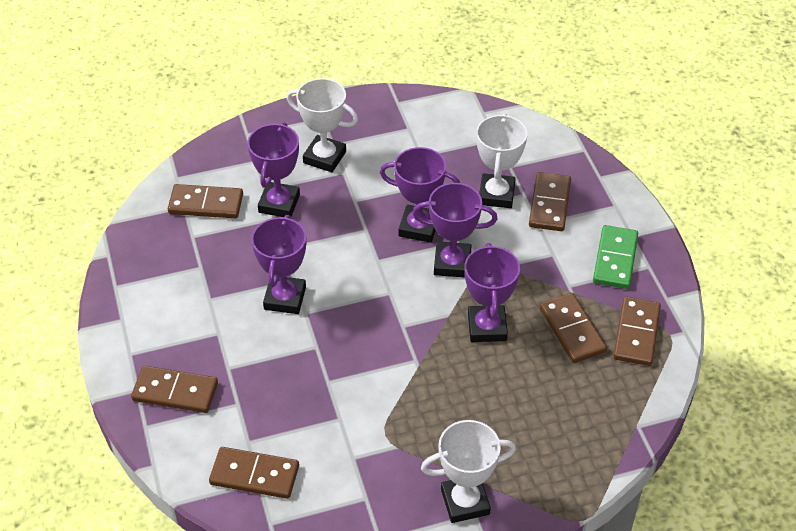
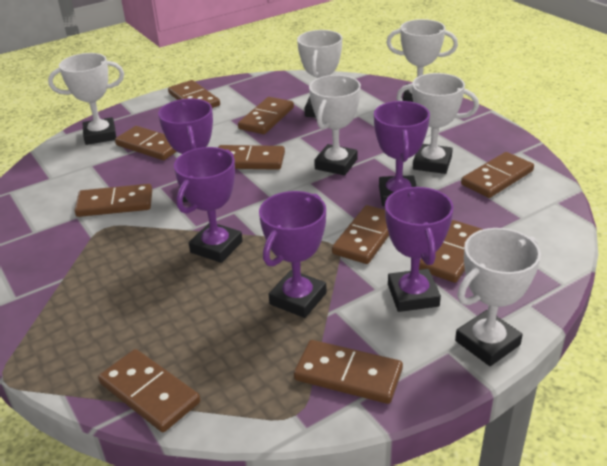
brown domino: [131,366,218,413] [168,184,243,218] [209,447,299,499] [529,172,571,231] [540,293,607,363] [613,297,661,366] = 6 -> [74,184,152,217] [98,349,200,432] [115,126,177,160] [168,80,220,108] [218,145,285,170] [238,97,294,134] [294,340,403,404] [332,205,389,264] [419,220,483,283] [461,152,534,198] = 10
green domino: [593,225,638,289] = 1 -> none = 0
white trophy: [286,78,358,172] [421,420,516,523] [476,113,527,208] = 3 -> [48,53,124,145] [297,30,342,117] [309,75,361,175] [386,19,458,102] [396,73,479,174] [455,228,541,366] = 6

